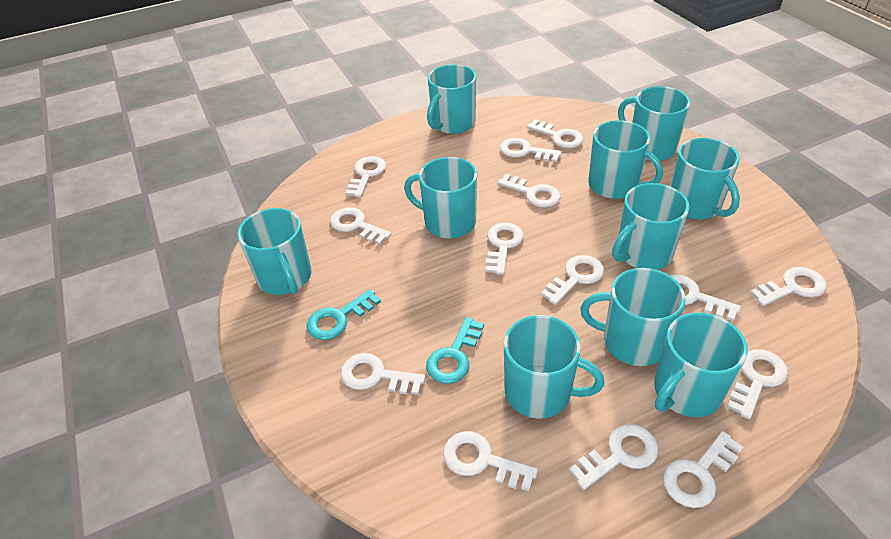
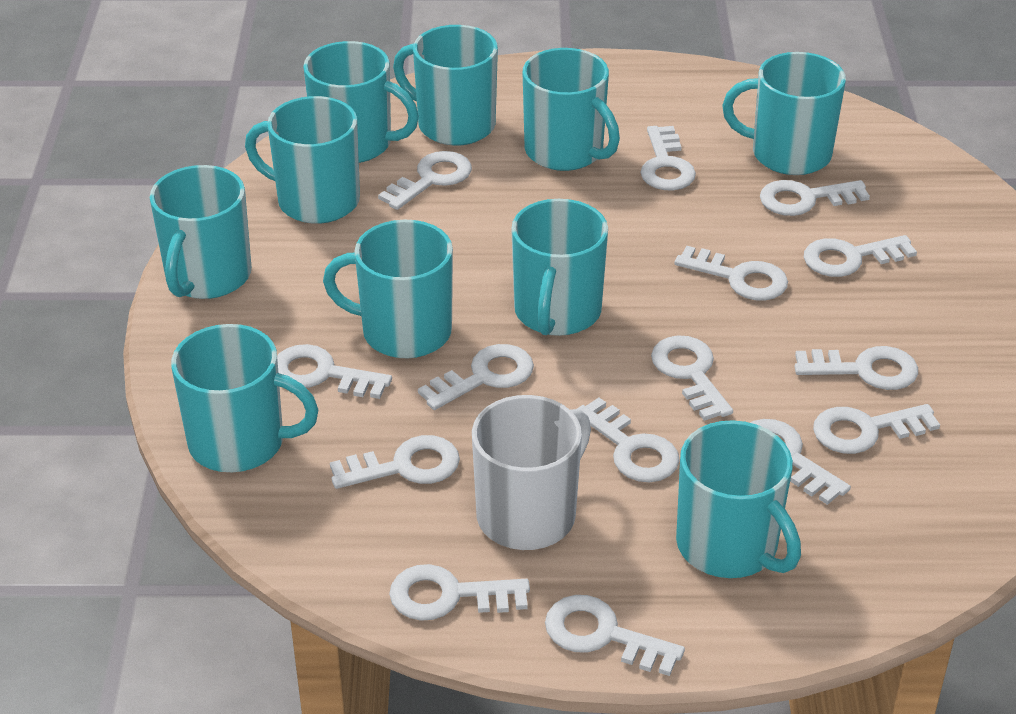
turquoise key: [307,289,381,340] [426,317,484,384] = 2 -> none = 0
white key: [330,207,391,245] [341,353,425,395] [346,156,386,197] [443,431,538,491] [485,223,524,275] [497,174,561,208] [500,138,562,162] [527,119,584,148] [541,255,604,305] [569,424,659,490] [663,431,743,508] [670,274,741,321] [727,349,788,419] [750,267,827,306] = 14 -> [277,344,392,399] [330,435,460,489] [378,151,472,210] [389,564,530,621] [418,344,534,410] [545,595,685,676] [577,398,680,482] [640,126,696,190] [651,335,733,421] [674,246,788,301] [750,419,851,505] [760,180,870,216] [795,346,918,390] [804,235,917,277] [813,404,940,454] = 15
white mug: none = 0 -> [472,395,591,550] = 1

